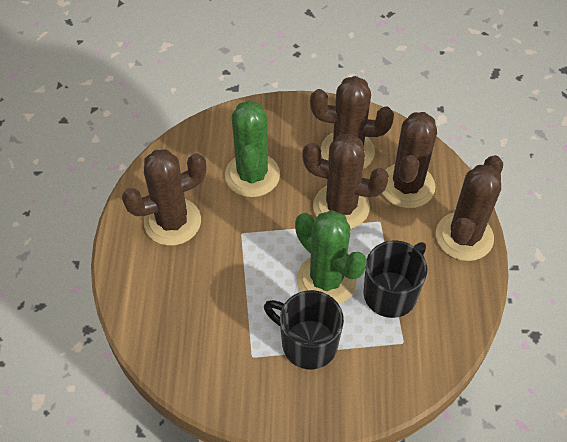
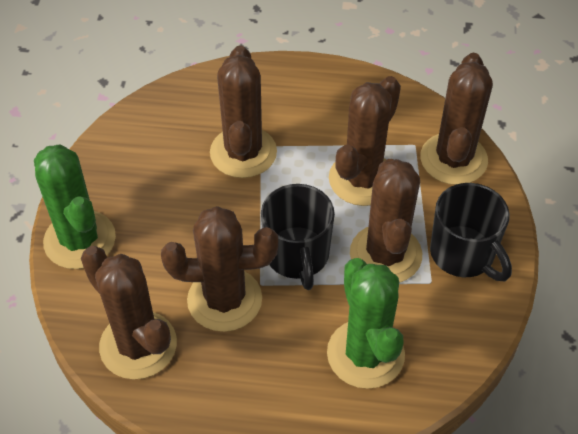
brown cactus: [122,149,206,246] [302,134,389,229] [310,76,394,169] [382,112,437,208] [436,155,503,261] = 5 -> [81,246,177,379] [161,206,278,332] [210,46,277,178] [329,76,401,206] [350,159,422,283] [421,53,493,185] = 6

